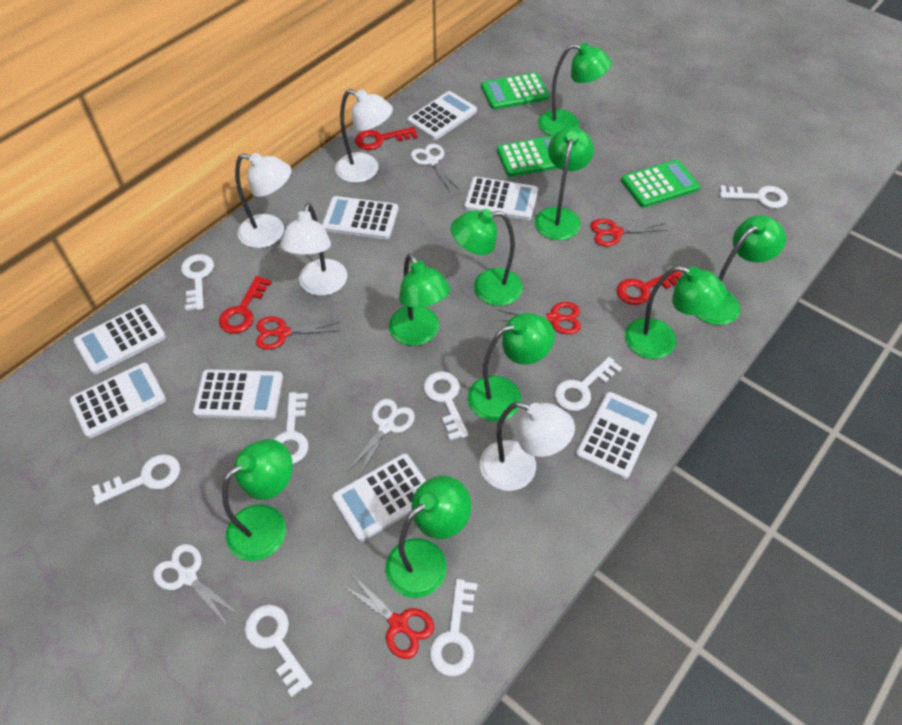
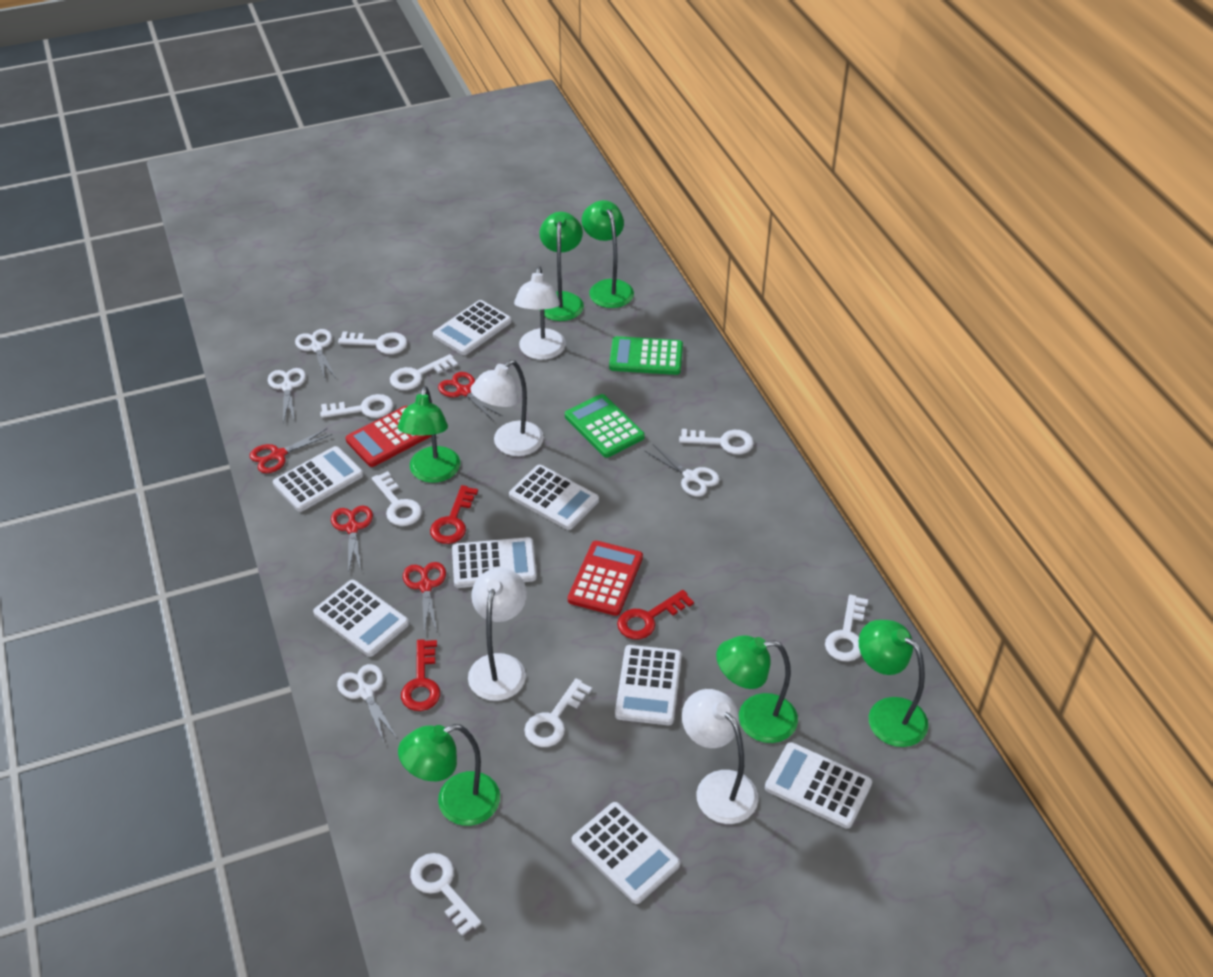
green calculator: [481,72,550,110] [497,136,558,177] [621,160,700,208] = 3 -> [565,394,645,458] [609,336,683,375] = 2
green lamp: [222,439,293,561] [385,476,471,598] [389,253,450,346] [451,209,523,306] [468,313,555,421] [535,127,594,240] [538,43,611,136] [625,266,727,359] [696,215,786,325] = 9 -> [398,386,460,483] [398,724,500,826] [539,212,584,321] [582,200,634,308] [716,635,798,743] [859,620,928,747] = 6
red calculator: none = 0 -> [346,406,431,467] [568,541,643,616] = 2
white scissors: [153,544,239,624] [347,399,415,477] [411,144,459,191] = 3 -> [268,368,306,423] [295,329,336,379] [337,664,397,742] [645,444,720,497] = 4

